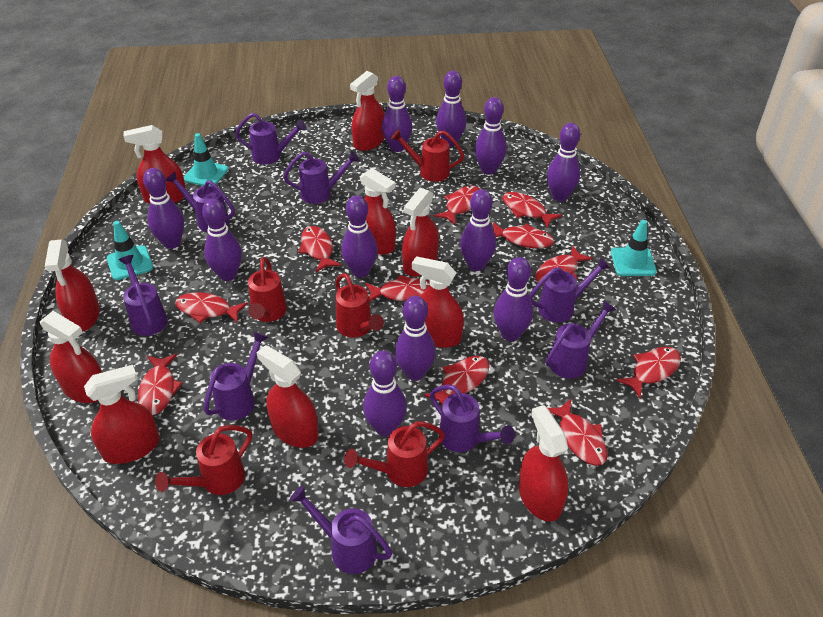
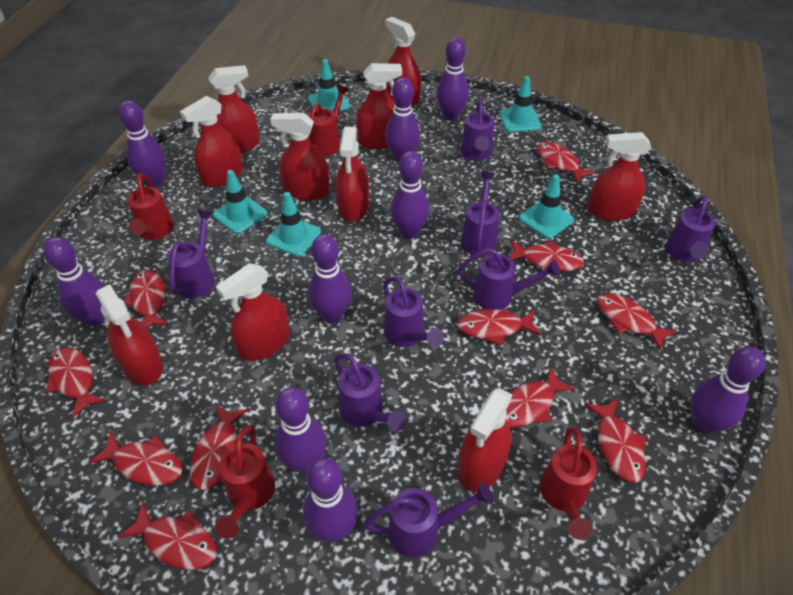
purple bowling pin: [143,168,184,249] [202,199,242,281] [341,195,378,278] [363,351,407,436] [382,76,412,152] [394,296,436,381] [436,71,466,146] [460,189,496,271] [475,97,506,175] [494,257,533,341] [547,123,580,202] = 11 -> [43,237,105,326] [118,101,166,187] [275,387,327,473] [303,458,358,542] [308,234,352,323] [385,77,420,162] [390,151,429,239] [436,37,469,121] [691,347,765,434] = 9
purple watering can: [118,255,168,336] [166,172,235,232] [204,331,269,420] [235,113,306,165] [283,151,360,204] [290,485,392,574] [430,385,515,452] [529,257,611,323] [546,300,617,379] = 9 -> [167,210,215,298] [334,353,406,432] [364,482,493,558] [383,276,444,347] [458,248,560,310] [461,99,494,161] [461,172,499,256] [666,195,716,263] = 8
red watering can: [155,425,252,495] [248,257,287,322] [335,273,384,338] [344,421,445,487] [391,129,464,182] = 5 -> [128,173,173,240] [215,425,275,539] [308,85,349,157] [540,426,597,540] = 4
turquoise traffic cone: [107,221,153,280] [184,133,229,186] [611,220,657,276] = 3 -> [213,170,268,234] [266,192,321,257] [308,59,350,111] [499,76,541,132] [519,174,574,239] = 5

